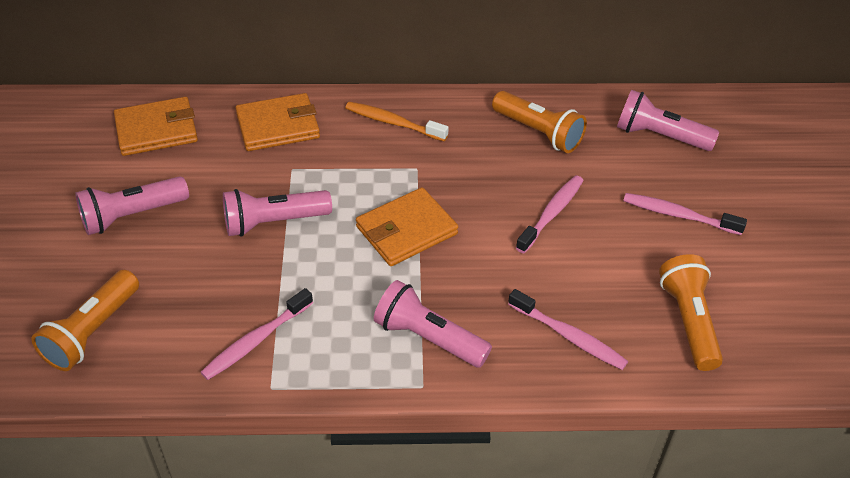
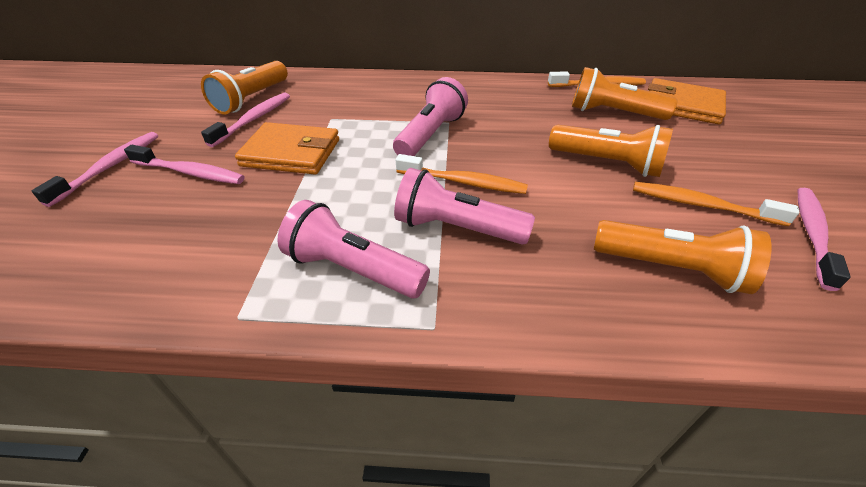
orange flashlight: [31,270,139,371] [492,91,587,153] [659,254,723,371] = 3 -> [201,61,288,115] [549,125,673,177] [572,67,678,120] [594,220,771,294] = 4
orange toothbrush: [345,102,449,141] = 1 -> [396,154,528,194] [548,72,646,87] [633,182,800,226] = 3
orange wallet: [114,97,198,156] [236,93,320,151] [356,187,458,266] = 3 -> [235,122,339,175] [648,78,726,124] = 2
pink flashlight: [75,176,189,235] [223,189,332,236] [374,280,492,368] [617,90,719,151] = 4 -> [277,200,430,298] [393,77,468,156] [394,168,535,245] = 3

